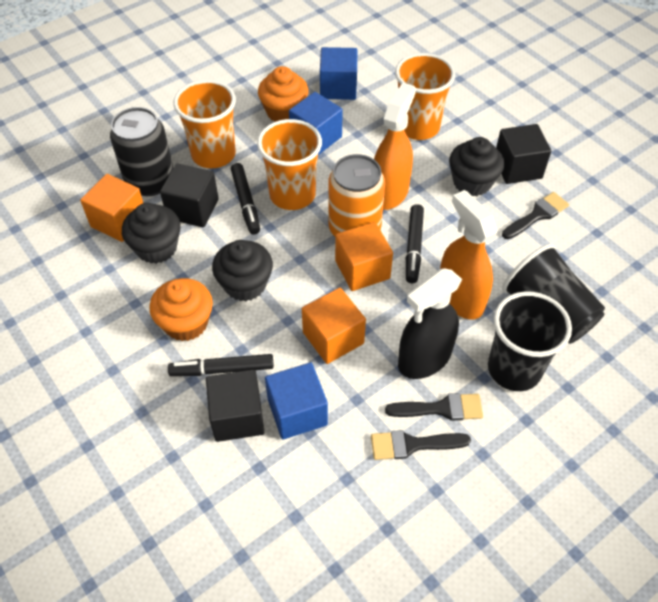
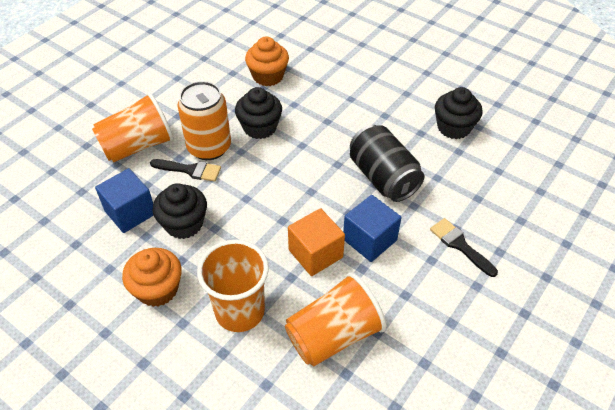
black brush: [371,430,471,460] [385,393,483,421] [502,192,569,239] = 3 -> [150,159,221,182] [430,218,498,277] = 2
black cube: [160,163,219,227] [206,370,264,442] [496,124,551,184] = 3 -> none = 0
black cup: [488,291,572,391] [502,244,605,344] = 2 -> none = 0
black marker: [168,354,274,376] [231,163,260,235] [406,204,424,283] = 3 -> none = 0
black spray bottle: [398,268,462,379] = 1 -> none = 0
blue cube: [265,363,328,439] [289,92,343,155] [320,47,357,100] = 3 -> [95,168,153,233] [343,195,401,262] = 2
orange cube: [80,174,143,242] [302,288,366,364] [335,222,393,291] = 3 -> [288,208,345,276] = 1
orange spray bottle: [374,83,416,210] [440,190,497,319] = 2 -> none = 0

